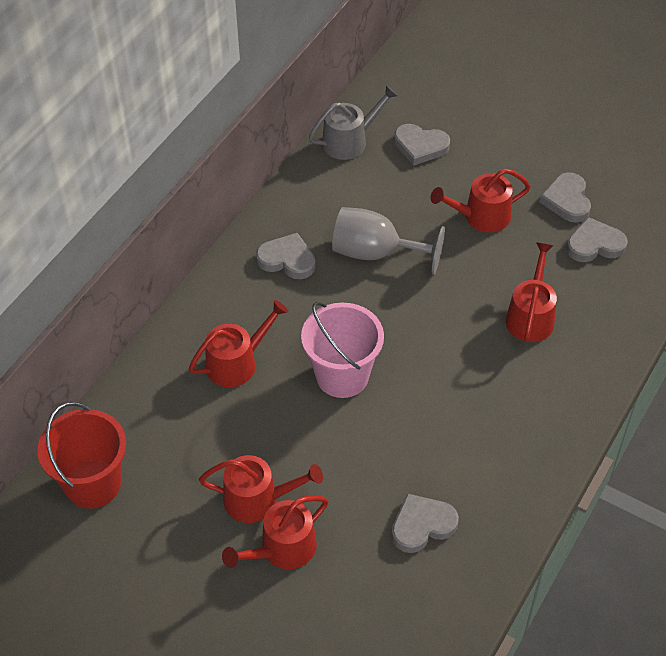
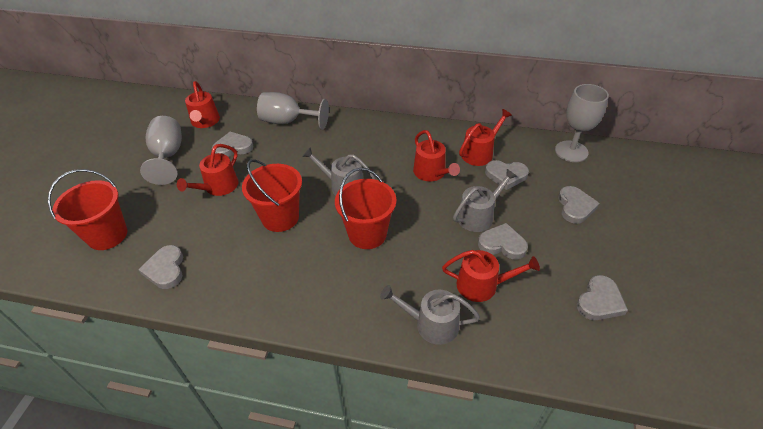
grey goblet: [332,207,445,275] = 1 -> [140,116,182,185] [257,92,329,130] [555,84,609,162] = 3
grey heart: [256,233,316,279] [392,494,459,553] [394,124,450,166] [539,172,591,223] [566,217,628,262] = 5 -> [138,245,183,289] [212,132,253,157] [478,223,528,259] [485,160,529,190] [558,186,600,224] [577,275,628,320] = 6
grey watering can: [309,85,398,160] = 1 -> [302,147,376,196] [380,285,480,345] [453,169,517,232] = 3
pink bucket: [301,302,384,398] = 1 -> none = 0
red bucket: [37,402,126,509] = 1 -> [48,169,127,250] [242,159,302,232] [335,168,396,249] = 3

